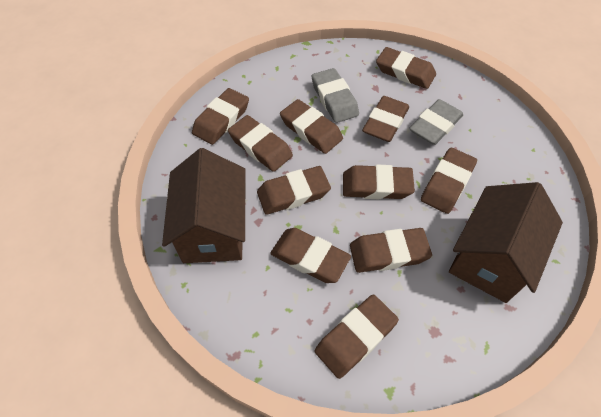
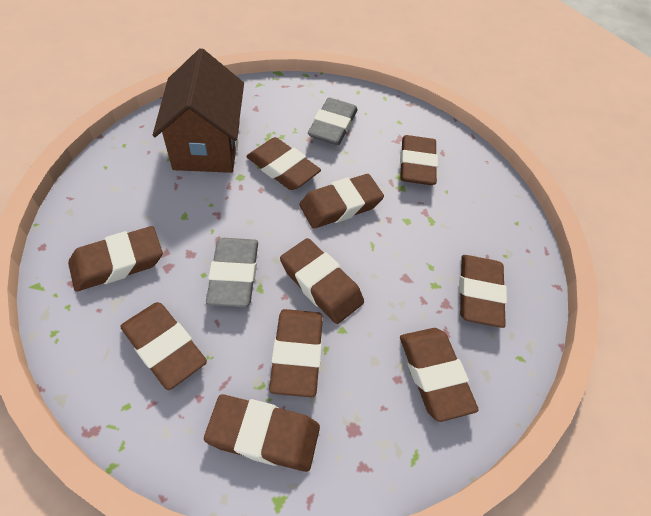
brown eraser: [192,88,249,145] [228,115,293,172] [257,166,331,215] [271,228,351,283] [280,99,343,154] [315,294,399,379] [343,165,415,199] [350,228,432,273] [362,96,409,142] [376,47,436,89] [421,148,477,214] = 11 -> [68,226,163,292] [120,302,207,390] [204,394,320,472] [246,137,321,190] [269,309,323,397] [280,238,364,324] [299,174,384,229] [400,135,438,185] [400,328,479,422] [459,255,507,328] = 10
brown house: [162,148,245,263] [449,182,563,303] = 2 -> [153,48,244,173] = 1

